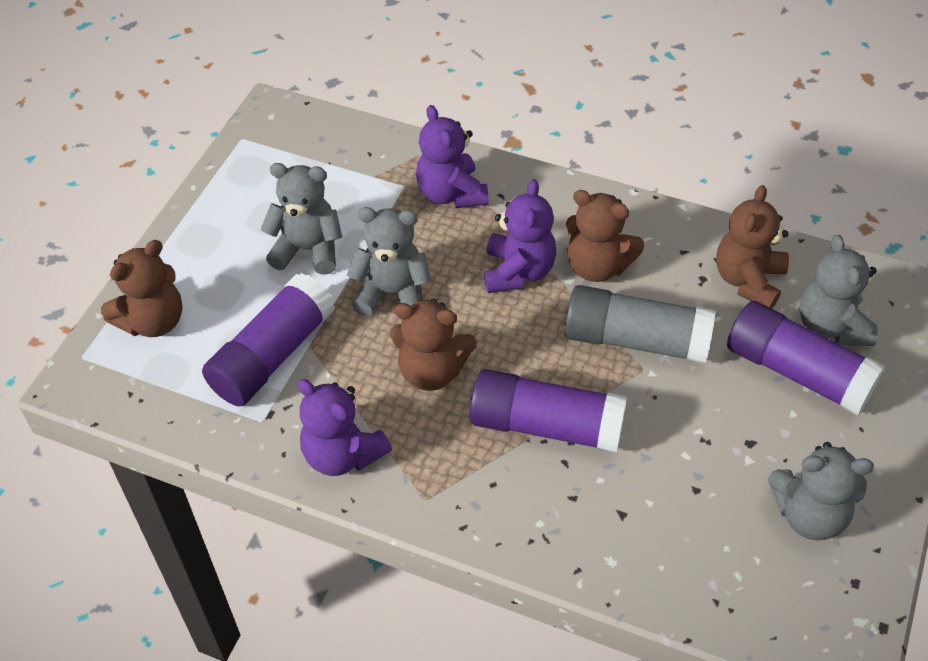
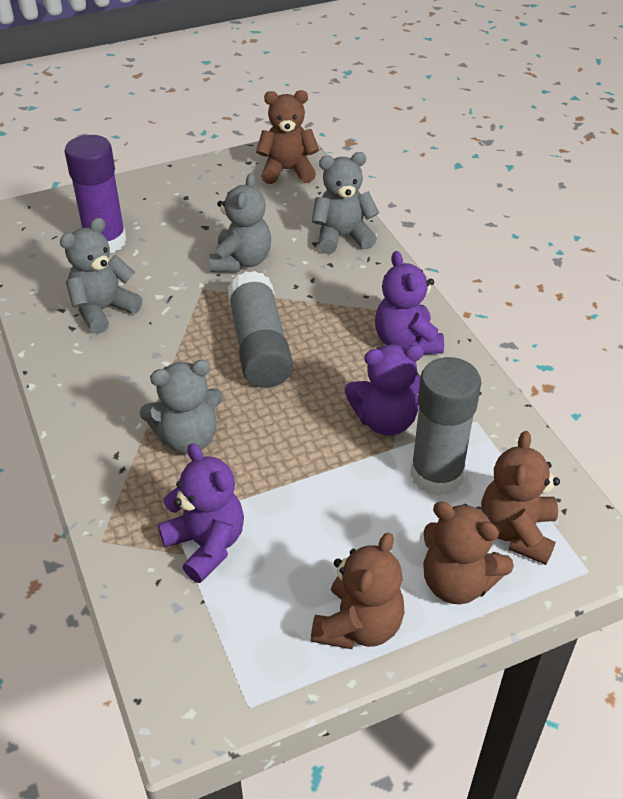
grey glue stick: [565,285,716,364] = 1 -> [228,271,293,388] [410,357,481,496] = 2
purple glue stick: [202,273,335,406] [470,369,627,453] [727,301,885,415] = 3 -> [64,135,127,253] = 1

